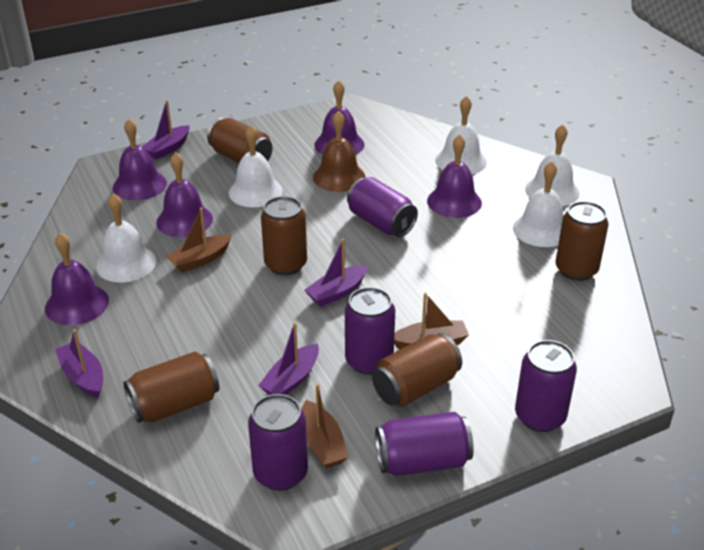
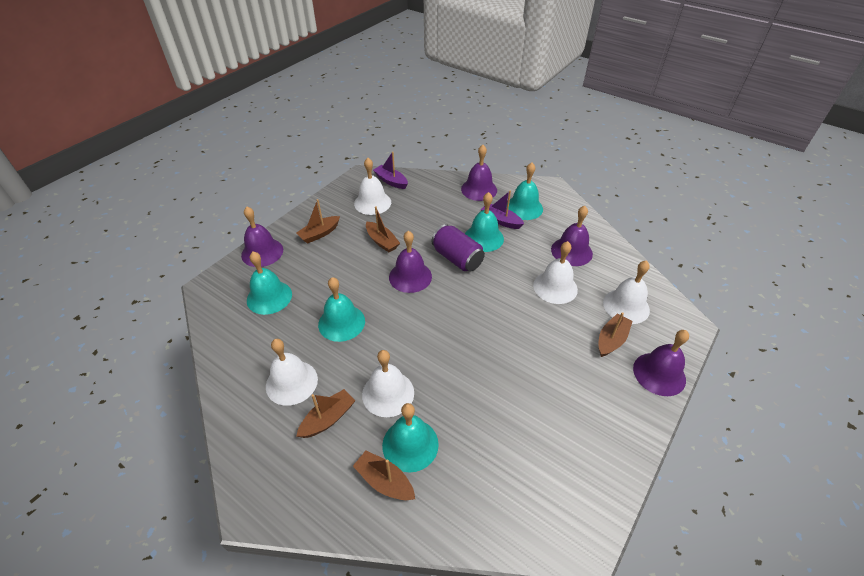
brown bell: [313,111,366,192] = 1 -> none = 0
brown boat: [166,207,232,273] [301,384,348,469] [394,293,469,349] = 3 -> [296,199,340,244] [296,389,356,438] [353,451,415,500] [366,206,400,252] [599,312,633,357] = 5
brown can: [124,352,219,423] [207,118,273,163] [261,196,307,275] [372,333,462,407] [555,201,609,281] = 5 -> none = 0
purple boat: [55,329,103,398] [142,100,189,159] [258,322,319,395] [304,239,368,307] = 4 -> [373,152,408,189] [481,191,524,229] = 2
purple can: [248,394,308,491] [345,287,395,375] [347,177,418,237] [375,412,474,476] [515,340,577,432] = 5 -> [432,224,485,271] = 1
turquoise bell: none = 0 -> [247,252,292,315] [318,277,365,342] [382,403,439,473] [465,192,504,252] [506,163,543,220] = 5

